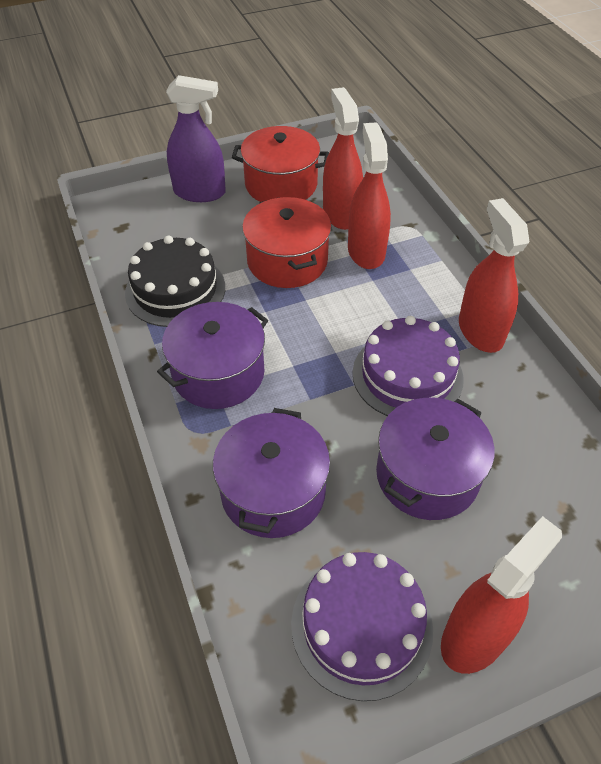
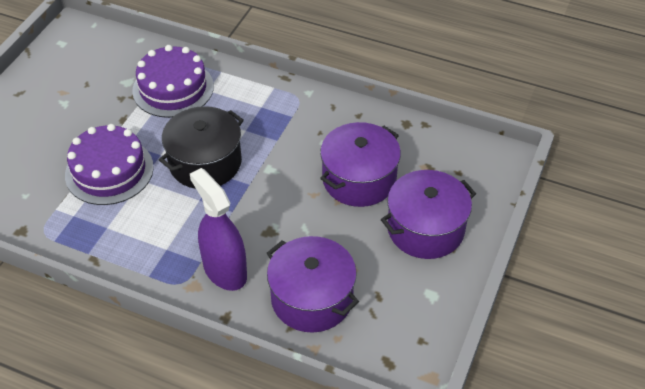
black cake: [125,236,225,327] = 1 -> none = 0
black pot: none = 0 -> [159,106,244,189] = 1
red pot: [232,126,329,202] [242,197,331,288] = 2 -> none = 0
red spray bottle: [323,87,363,230] [348,122,391,269] [441,516,562,674] [459,198,529,353] = 4 -> none = 0

